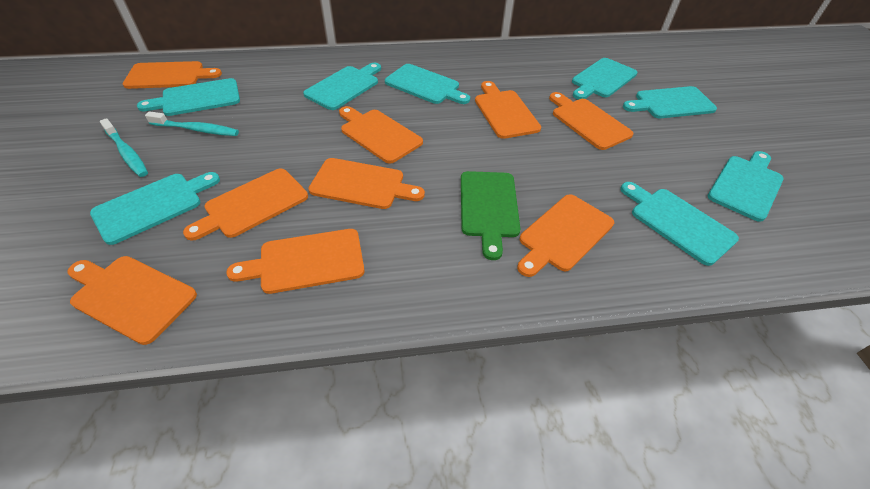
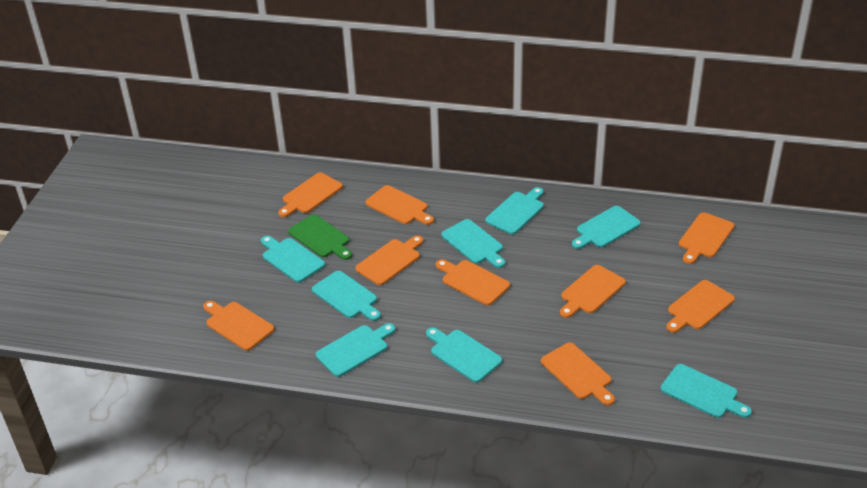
turquoise toothbrush: [100,118,148,177] [145,111,239,136] = 2 -> none = 0

